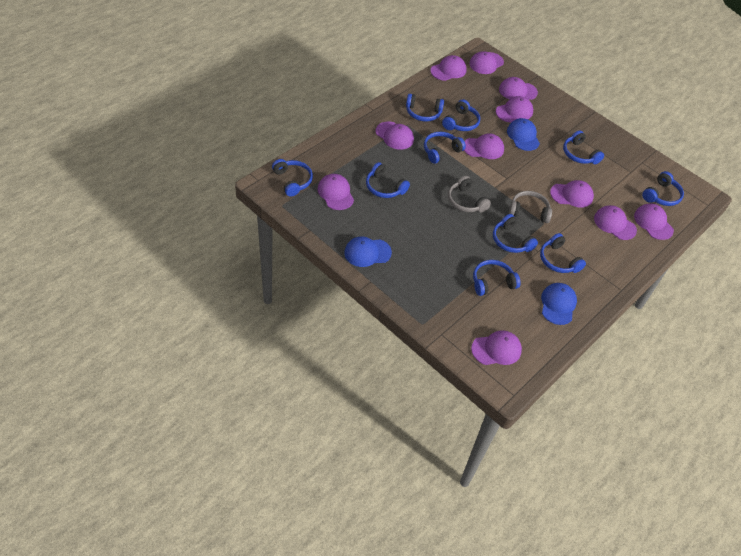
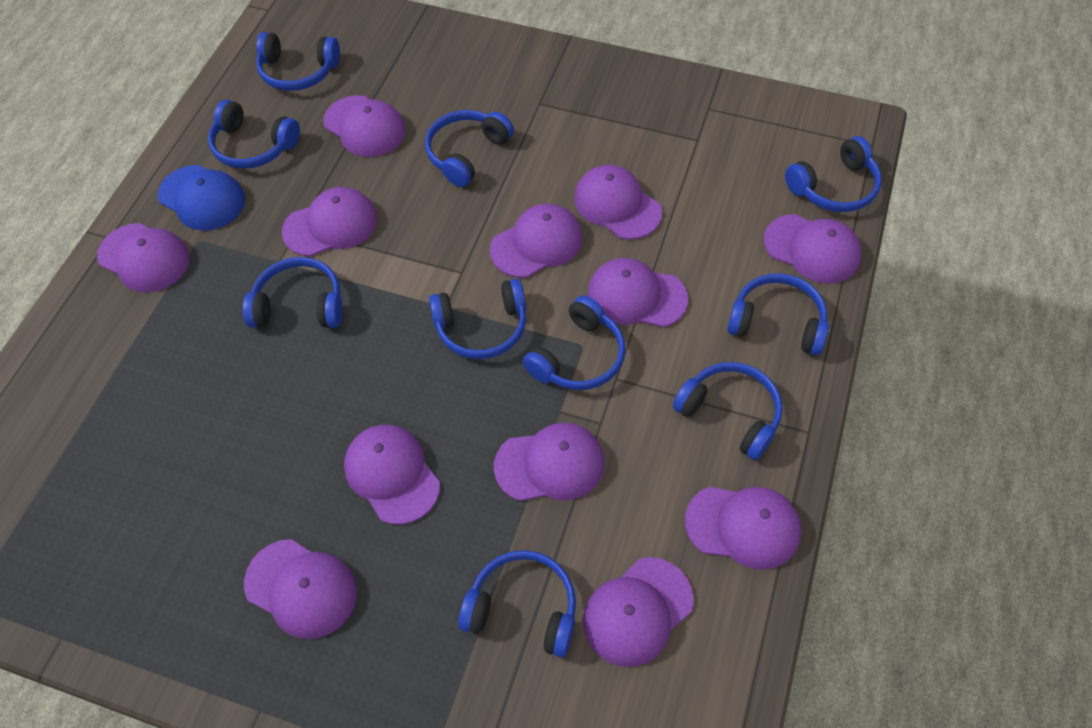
blue cap: [344,236,392,267] [507,118,540,151] [541,283,577,325] = 3 -> [157,165,245,231] = 1
grey headphones: [448,176,491,212] [509,191,552,223] = 2 -> none = 0
purple cap: [318,174,354,210] [375,122,414,150] [430,55,467,81] [464,133,504,159] [469,51,504,74] [471,330,522,365] [496,96,533,123] [499,77,538,100] [550,180,594,208] [594,205,637,240] [634,203,674,240] = 11 -> [97,223,190,292] [244,539,357,639] [282,187,377,257] [323,95,406,157] [344,425,440,525] [490,204,583,278] [494,423,605,501] [574,165,662,240] [583,557,694,667] [588,258,688,327] [685,487,801,570] [764,214,861,284] = 12

